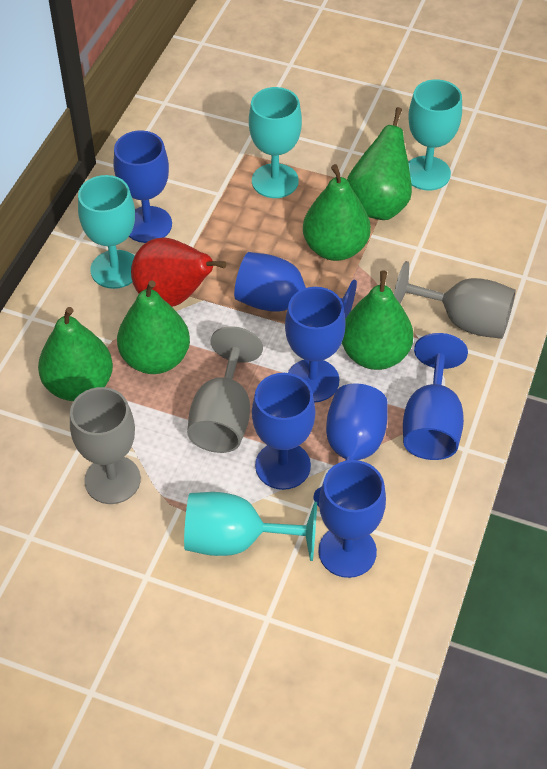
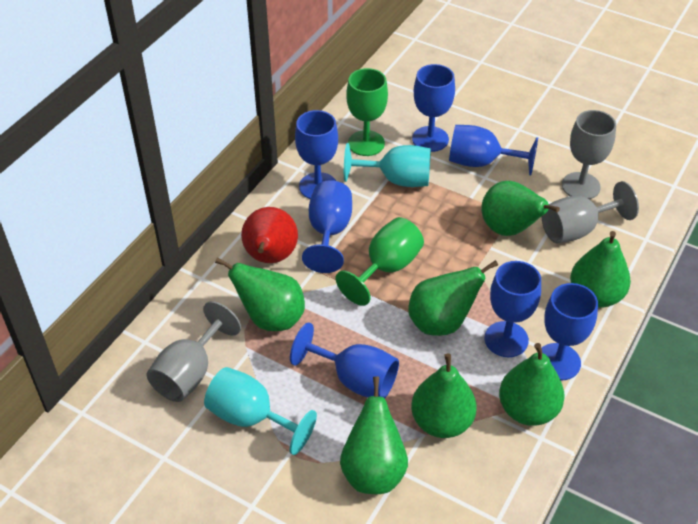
green goblet: none = 0 -> [336,217,424,306] [346,68,388,156] = 2
green pear: [38,307,113,401] [117,280,190,374] [303,164,371,261] [342,271,413,370] [347,107,412,220] = 5 -> [215,257,305,331] [340,376,408,494] [409,260,498,336] [411,353,477,438] [481,181,560,236] [499,343,565,426] [570,231,631,307] = 7
turquoise goblet: [78,175,135,289] [184,492,317,561] [249,87,302,198] [408,79,462,190] = 4 -> [204,367,317,455] [344,143,431,187] = 2

